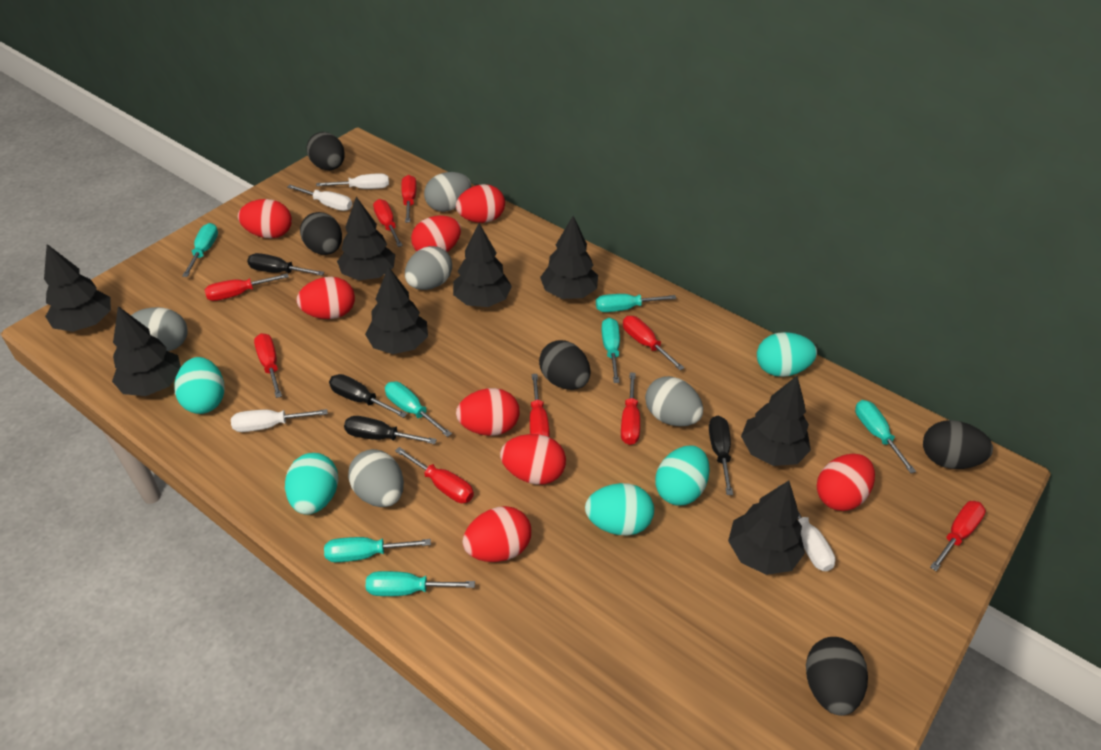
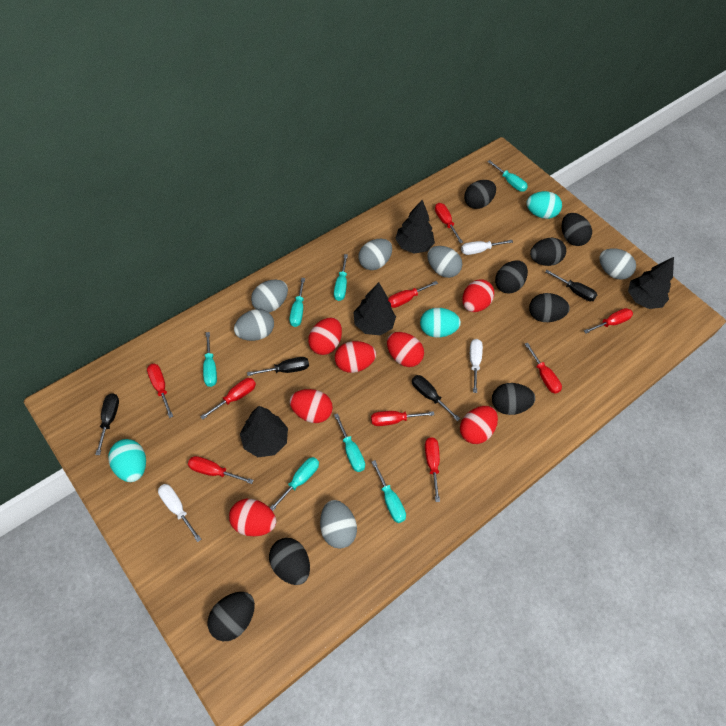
black egg: [300,212,342,255] [306,132,345,170] [539,340,590,390] [806,637,868,716] [923,420,993,469] = 5 -> [207,592,255,641] [269,538,310,585] [464,180,496,209] [492,383,535,415] [495,260,528,294] [529,293,570,322] [530,238,566,266] [562,213,592,246] = 8
black tree: [44,244,111,332] [112,306,181,396] [337,197,395,280] [365,266,428,354] [453,223,512,307] [540,216,598,299] [728,481,805,575] [741,376,811,466] = 8 -> [240,406,288,457] [353,282,396,335] [395,200,435,254] [628,257,674,309] = 4
grey egg: [131,307,188,351] [348,449,404,507] [405,246,452,290] [424,172,471,212] [645,376,703,426] = 5 -> [234,309,274,341] [251,280,288,313] [320,500,357,549] [358,239,392,270] [427,246,462,278] [599,248,636,280] = 6
red egg: [238,199,292,238] [297,277,355,319] [411,215,461,252] [456,184,505,223] [456,388,519,436] [463,506,531,562] [500,434,566,485] [817,454,875,511] = 8 -> [229,499,276,537] [290,389,333,423] [308,318,342,355] [335,341,376,373] [387,332,424,367] [460,406,498,444] [462,279,494,312] = 7
turquoise egg: [174,357,225,414] [285,453,338,515] [585,483,654,535] [655,445,710,506] [757,332,817,377] = 5 -> [108,439,146,482] [420,308,461,337] [526,191,562,219] = 3
white screwdriver: [231,409,328,432] [287,185,352,211] [316,173,389,189] [778,485,835,571] = 4 -> [158,484,202,542] [461,240,513,255] [470,339,483,393] = 3

